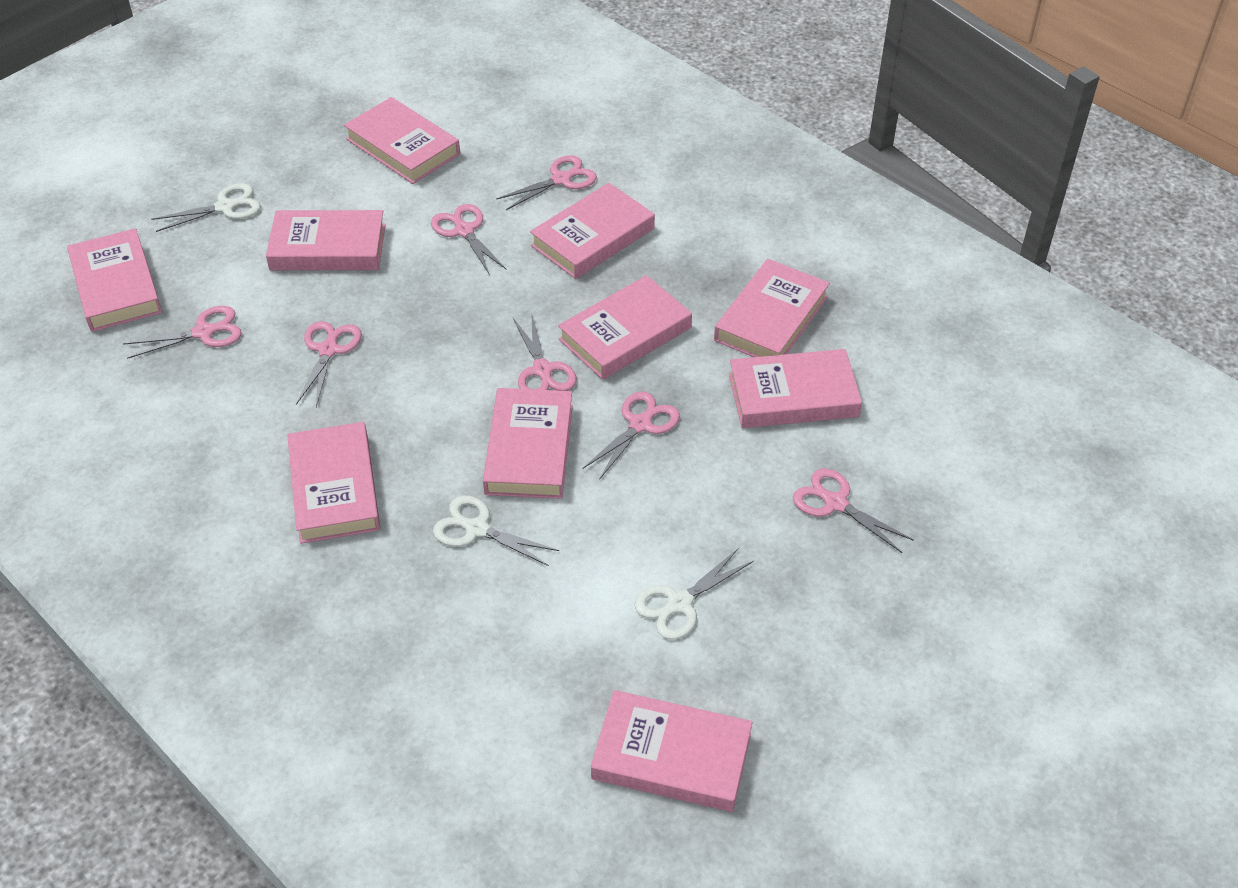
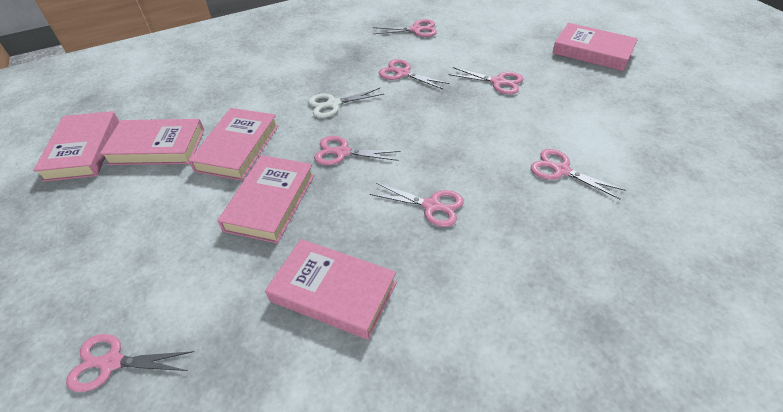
pink book: [67,228,162,332] [266,210,385,270] [287,422,380,544] [344,97,460,184] [483,388,573,499] [530,183,655,279] [558,275,692,380] [591,690,753,812] [714,259,830,357] [729,349,862,428] = 10 -> [33,111,119,182] [100,119,204,165] [189,108,279,181] [218,155,314,244] [265,239,397,340] [552,23,638,71] = 6
white scissors: [151,183,261,232] [433,496,559,566] [635,549,754,640] = 3 -> [308,88,384,118] = 1

